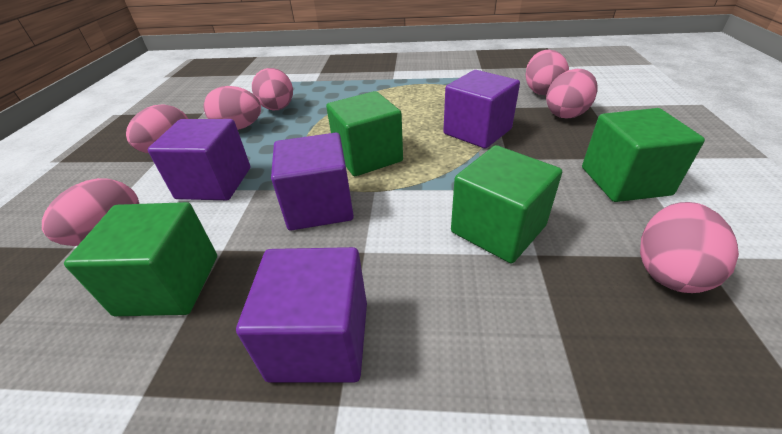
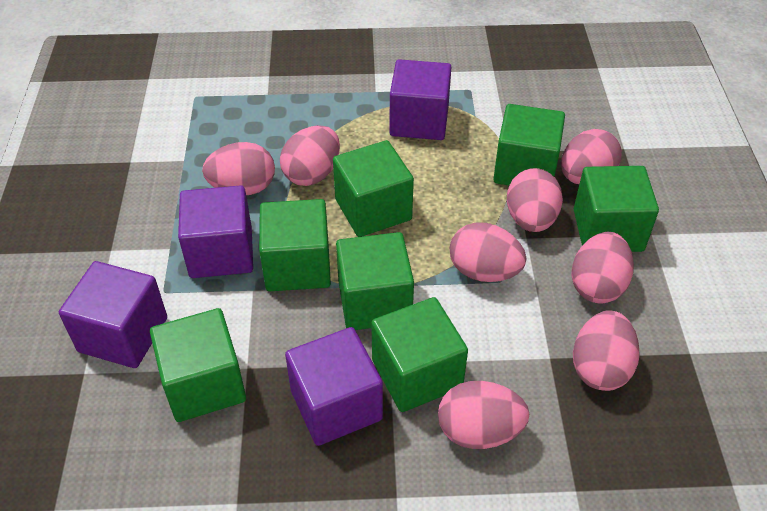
green cube: [64,202,217,316] [326,91,403,176] [451,145,562,263] [582,108,705,202] = 4 -> [150,308,246,422] [259,199,331,291] [333,140,414,237] [336,232,414,330] [371,297,468,412] [493,104,565,185] [574,166,659,252] = 7
pink egg: [42,178,139,246] [126,105,188,153] [204,86,261,130] [252,68,293,110] [525,50,569,95] [546,69,598,118] [640,202,739,293] = 7 -> [202,142,275,195] [280,125,340,186] [438,381,529,449] [450,223,526,282] [507,168,563,232] [561,129,622,184] [572,232,634,304] [573,310,640,391] = 8

